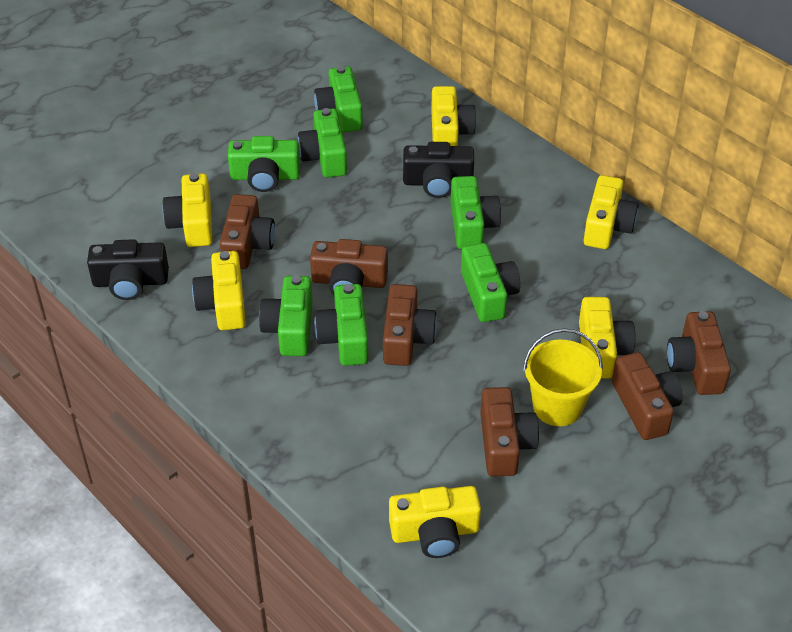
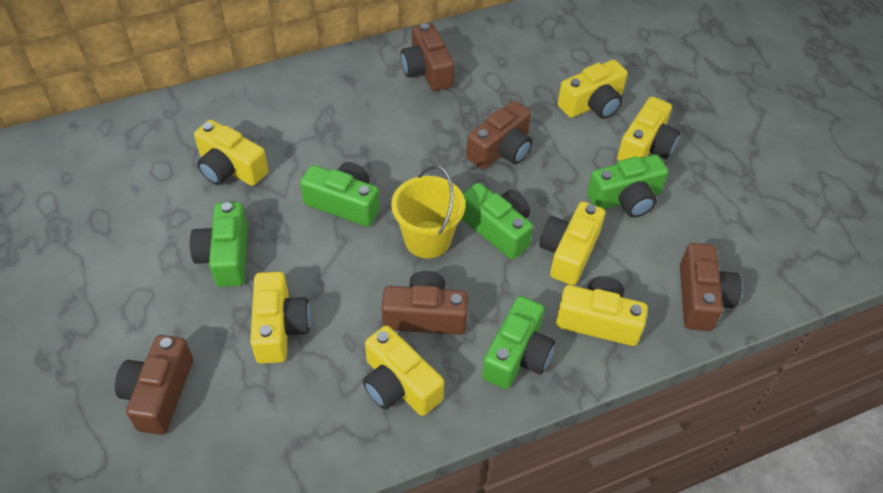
black camera: [87,239,169,300] [403,142,474,198] = 2 -> none = 0
brown camera: [220,194,275,269] [310,239,388,295] [383,284,437,366] [480,387,539,477] [612,352,683,440] [667,311,731,395] = 6 -> [115,335,193,435] [381,271,468,335] [401,23,455,91] [466,101,532,169] [680,243,742,331] = 5
green camera: [228,136,300,192] [259,275,313,356] [298,108,347,178] [314,66,363,132] [314,284,368,366] [451,176,501,249] [461,243,520,322] = 7 -> [190,202,248,287] [300,162,380,227] [461,183,533,259] [482,296,555,389] [587,154,668,218] = 5
yellow camera: [162,173,212,247] [192,251,246,330] [389,486,481,558] [431,86,476,146] [579,297,635,379] [583,175,638,249] = 6 -> [194,120,268,186] [250,272,311,364] [363,326,444,416] [539,201,605,285] [556,276,648,346] [558,60,628,119] [617,97,680,161] = 7

